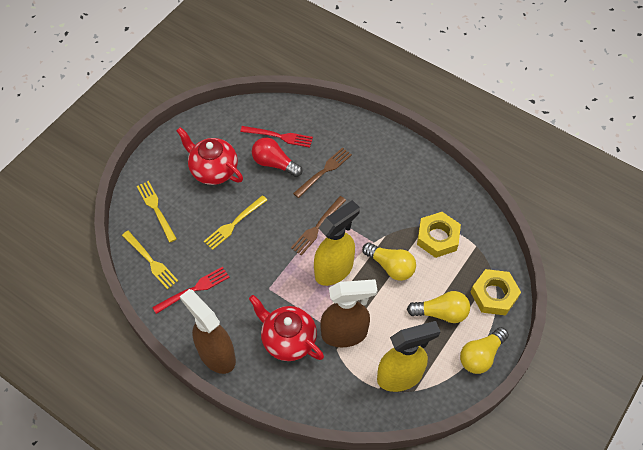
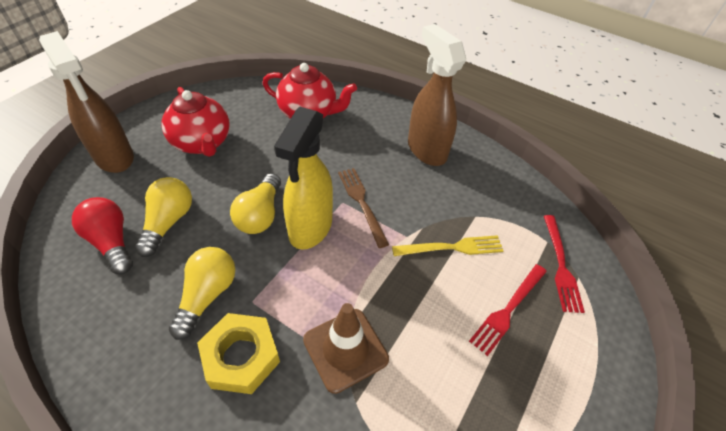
brown fork: [291,196,346,256] [293,147,352,198] = 2 -> [338,168,389,248] = 1
brown traffic cone: none = 0 -> [303,303,389,394] = 1
yellow fork: [122,231,178,289] [137,181,177,243] [204,195,267,250] = 3 -> [392,235,503,256] = 1
yellow nut: [417,212,461,258] [470,269,521,315] = 2 -> [197,313,280,394] = 1
yellow spray bottle: [314,200,360,286] [377,321,441,392] = 2 -> [274,107,333,250] = 1

